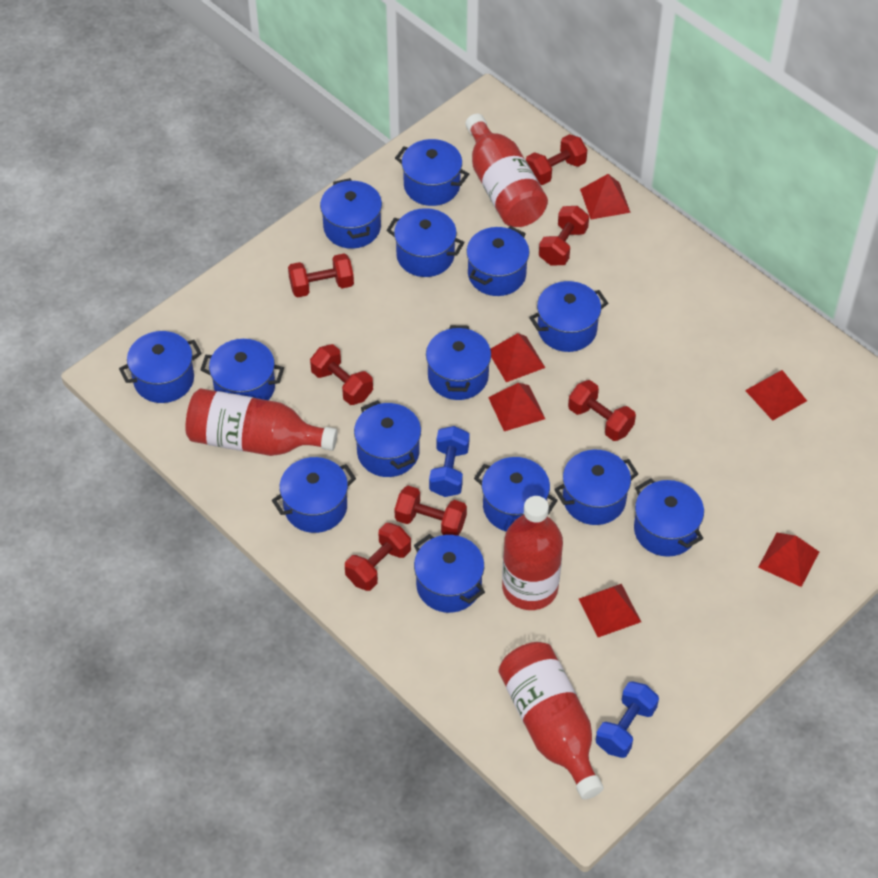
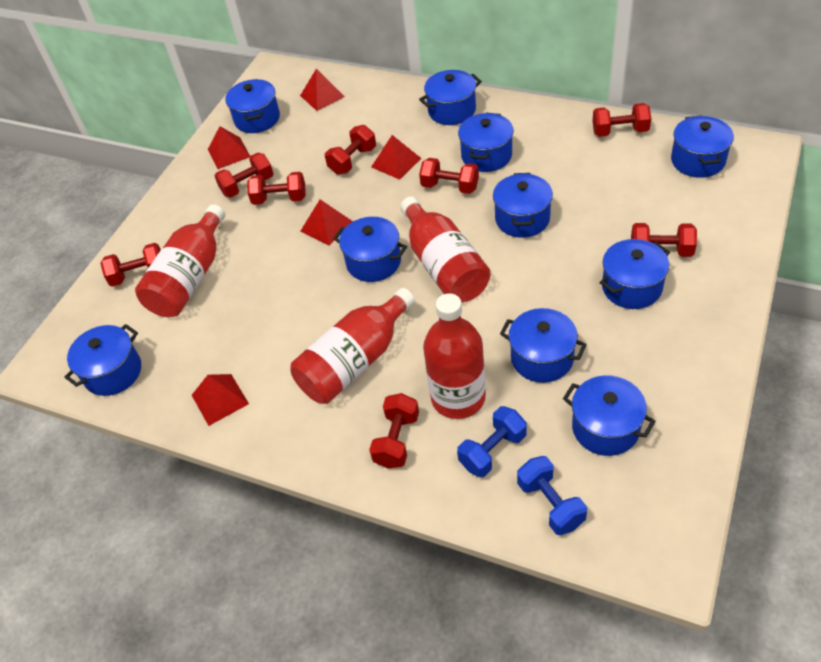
blue pot: [119,331,202,403] [200,339,284,400] [272,457,356,533] [320,178,382,249] [354,400,421,477] [386,208,464,277] [395,139,469,206] [414,534,485,613] [426,325,491,400] [466,226,529,296] [474,457,558,532] [529,281,608,352] [554,450,638,525] [634,478,704,557] = 14 -> [64,324,141,396] [225,79,280,133] [333,217,407,282] [419,70,482,125] [458,113,514,172] [493,173,553,238] [500,308,587,383] [563,375,656,456] [599,239,670,309] [671,115,734,178] = 10
red dumbbell: [288,254,354,297] [310,344,373,405] [345,523,411,591] [394,486,467,536] [526,134,587,185] [539,206,589,265] [568,380,636,441] = 7 -> [100,243,161,287] [215,153,273,198] [247,172,306,205] [325,125,376,174] [369,393,419,469] [419,158,479,194] [593,103,651,137] [631,223,697,257] = 8
red pyramid: [488,383,545,431] [490,333,545,382] [579,584,641,637] [580,174,631,219] [745,370,807,421] [758,533,819,587] = 6 -> [192,374,249,426] [208,126,250,169] [300,69,345,111] [301,199,353,245] [371,135,421,180] = 5

